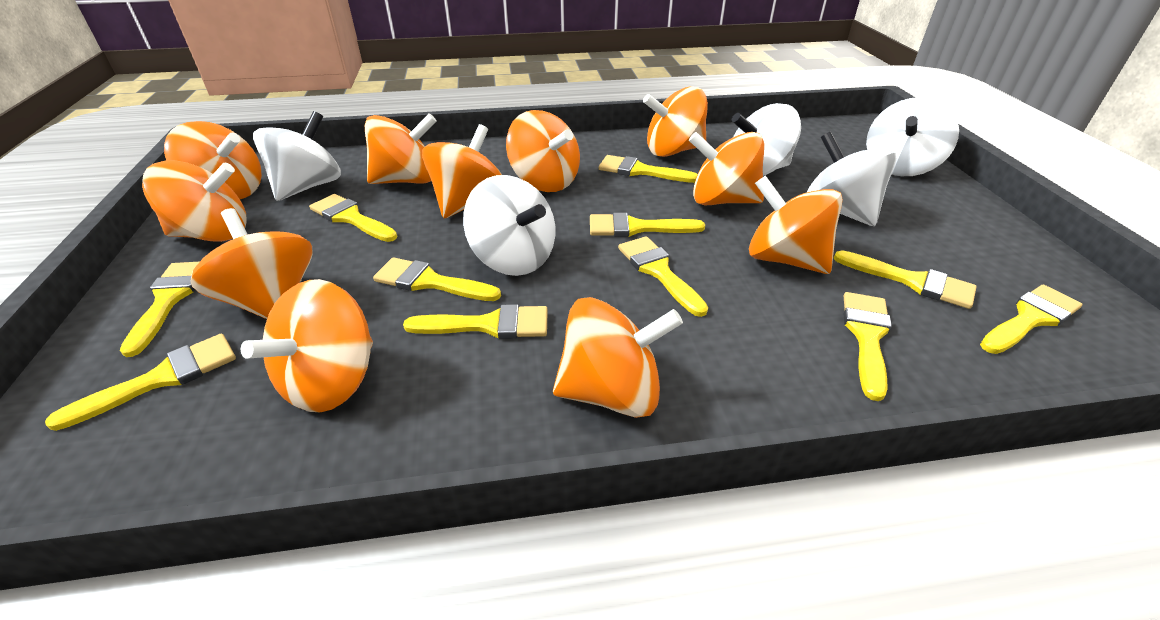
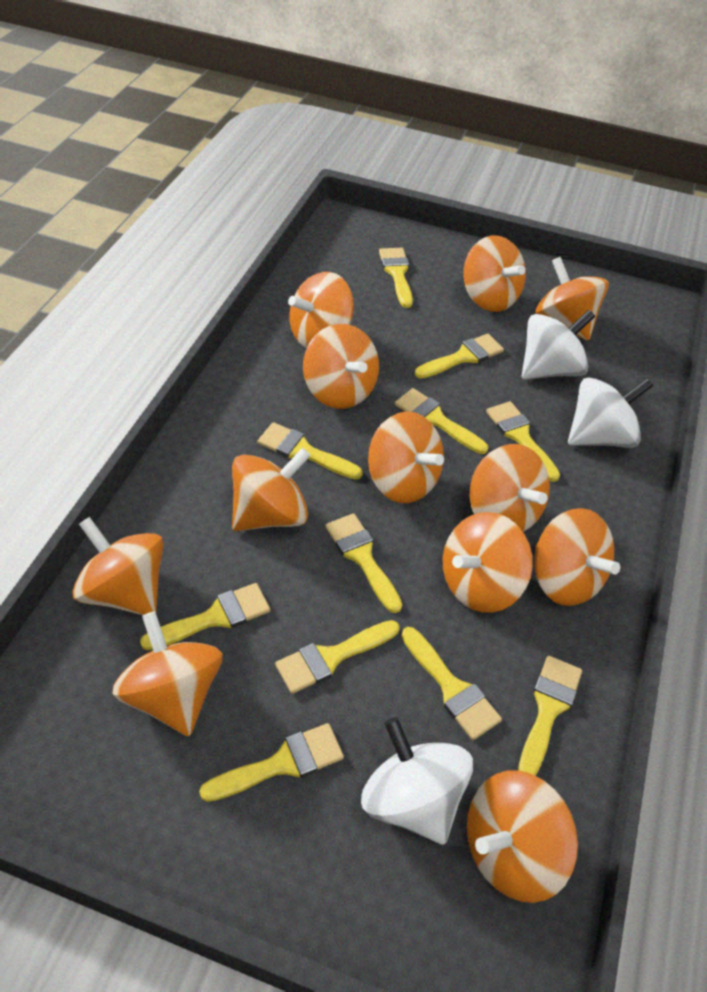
orange spinning top: [142,160,247,242] [164,121,262,199] [191,208,313,319] [241,279,373,412] [365,113,437,184] [422,124,502,219] [506,110,580,192] [553,297,683,418] [643,86,708,157] [689,132,765,205] [749,175,843,274] = 11 -> [72,517,164,615] [112,611,223,736] [232,448,311,531] [288,272,354,348] [303,324,379,409] [368,412,444,503] [443,512,533,613] [463,235,526,312] [467,770,578,903] [469,444,550,532] [535,257,609,341] [535,508,620,606] = 12
white spinning top: [253,111,341,201] [463,175,555,276] [732,103,801,176] [806,132,897,226] [866,97,959,176] = 5 -> [361,717,473,845] [522,310,595,380] [568,378,653,448] = 3

